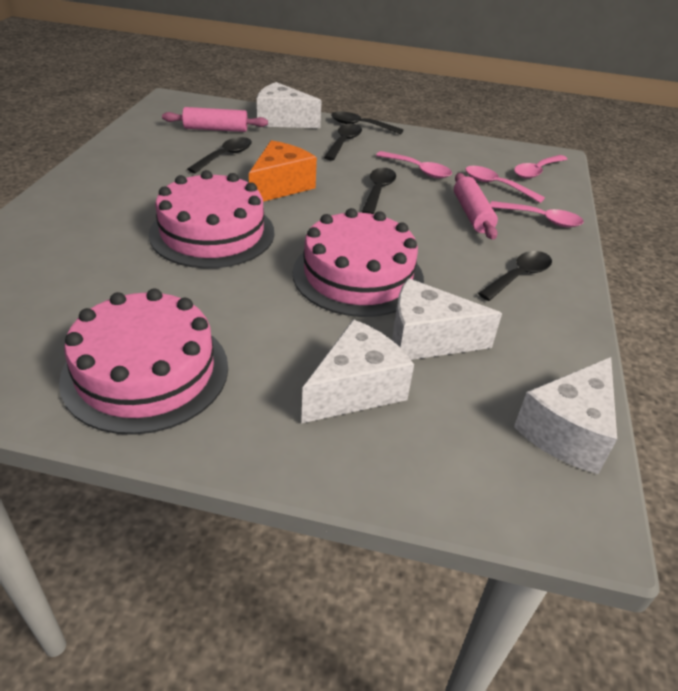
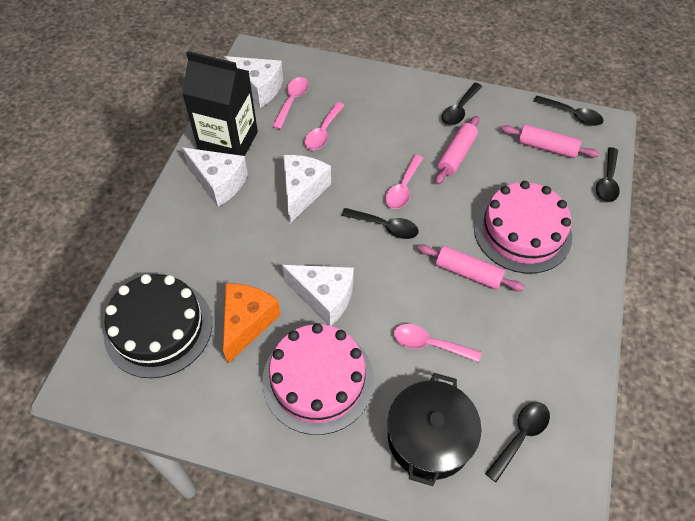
black cake: none = 0 -> [104,274,212,378] = 1
black carton: none = 0 -> [182,51,258,156] = 1
black pot: none = 0 -> [387,373,482,486] = 1
pink cake: [59,289,228,435] [149,170,274,268] [293,208,424,317] = 3 -> [262,323,374,435] [474,181,572,274] = 2
pink rolling pin: [162,107,268,132] [454,173,498,240] = 2 -> [418,244,524,291] [435,116,479,184] [501,124,599,158] = 3

